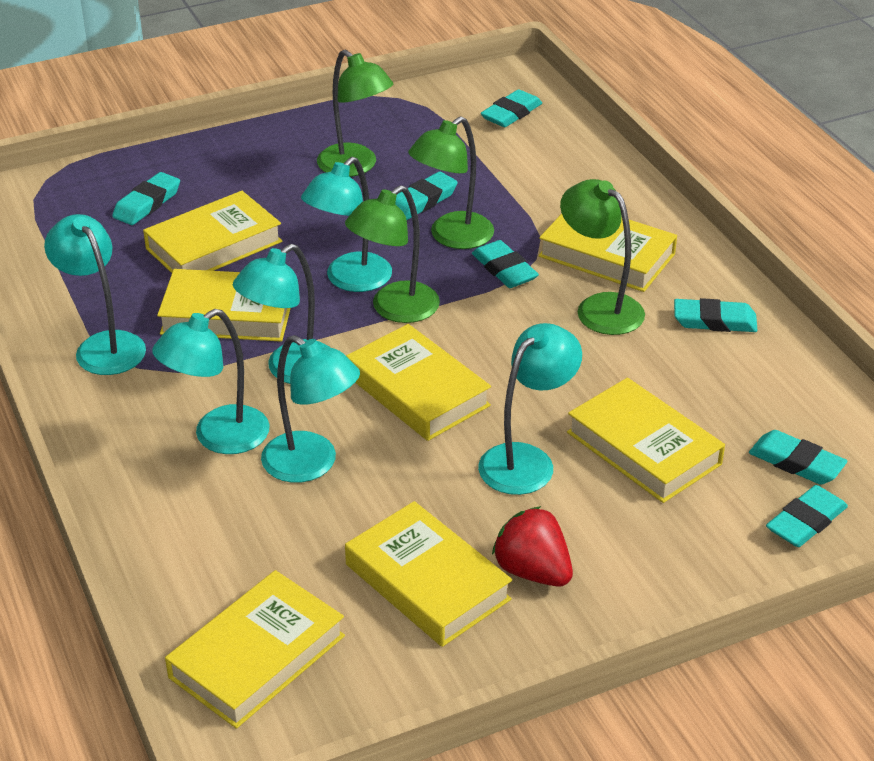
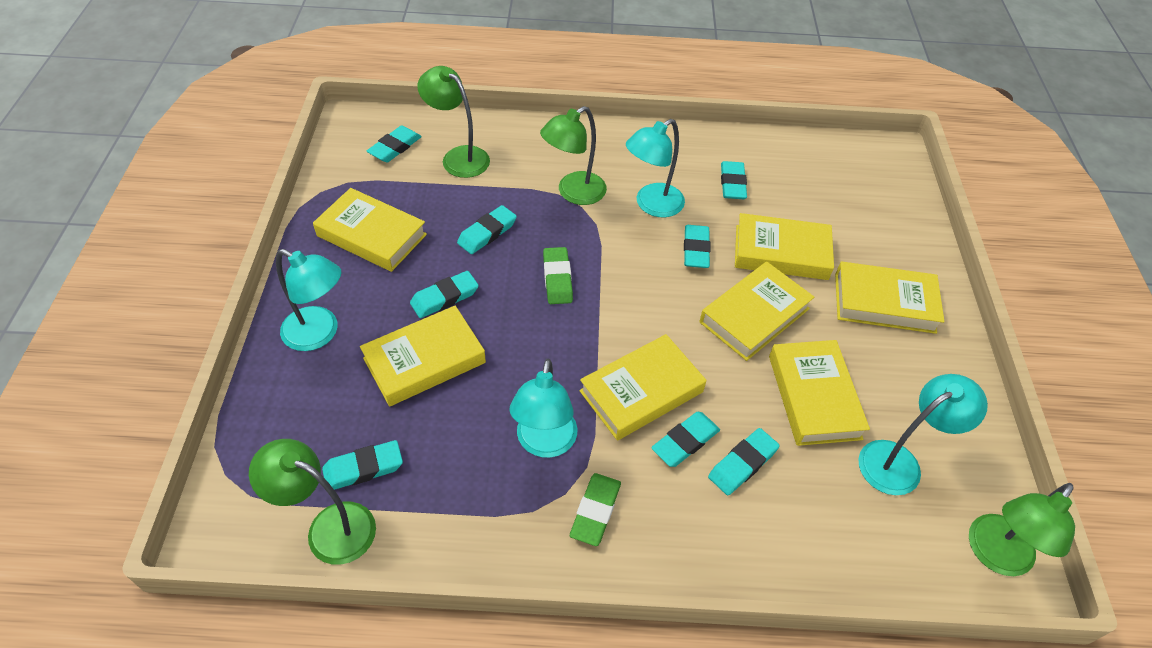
green eraser: none = 0 -> [543,247,573,304] [570,473,621,546] = 2
red strawberry: [492,506,573,586] = 1 -> none = 0
turquoise eraser: [112,172,180,225] [395,172,458,220] [472,240,539,288] [481,89,542,127] [674,298,758,332] [749,430,847,485] [766,485,848,547] = 7 -> [322,440,403,490] [367,125,422,162] [410,271,479,318] [457,205,517,254] [651,412,720,467] [684,225,711,268] [708,428,780,495] [721,161,747,199] = 8
turquoise lamp: [44,214,146,375] [152,309,270,454] [233,244,331,384] [261,335,360,483] [301,157,392,292] [478,323,582,495] = 6 -> [276,249,341,351] [509,358,577,458] [626,119,685,217] [858,374,988,495] = 4

